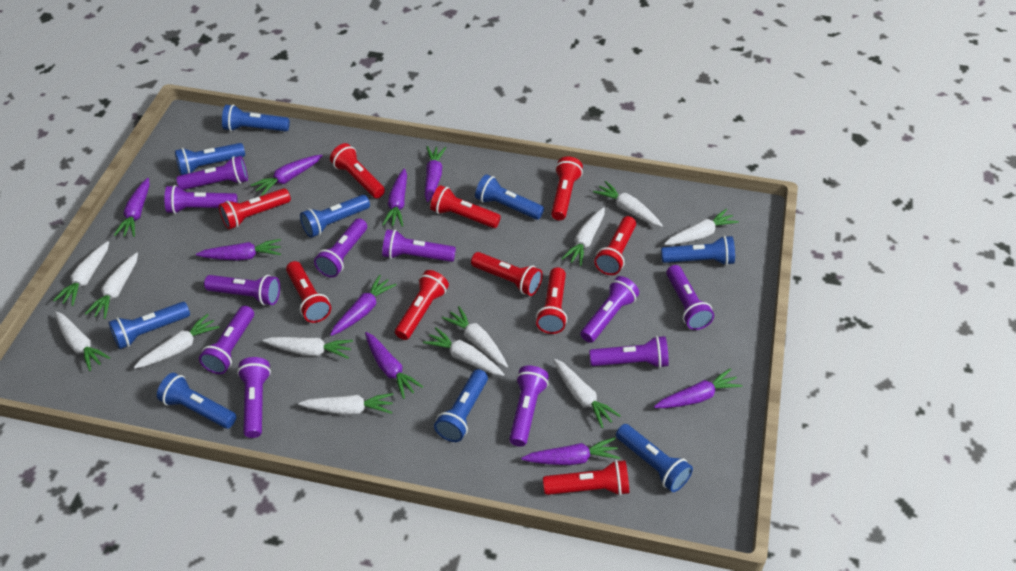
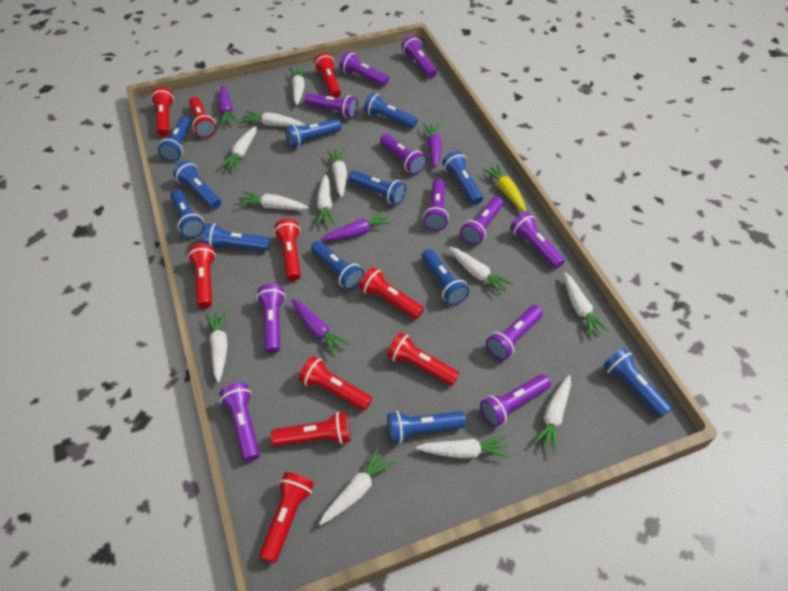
blue flashlight: [109,302,190,349] [157,373,237,429] [175,143,245,175] [222,104,290,132] [300,195,370,238] [434,369,488,442] [475,174,544,220] [616,424,693,492] [661,236,735,265] = 9 -> [158,116,191,162] [170,189,205,238] [173,161,221,209] [203,223,270,251] [285,119,342,148] [311,241,364,290] [349,170,406,205] [364,93,417,129] [387,411,466,444] [422,249,470,305] [443,151,483,205] [603,348,672,418] = 12
purple carrot: [114,178,150,237] [196,239,281,261] [251,155,323,196] [330,275,396,336] [365,332,423,399] [382,168,407,227] [425,146,446,202] [521,437,620,465] [654,368,743,408] = 9 -> [219,85,238,126] [292,299,350,356] [321,211,392,241] [423,123,442,169] = 4
yellow carrot: none = 0 -> [483,164,526,212] = 1

